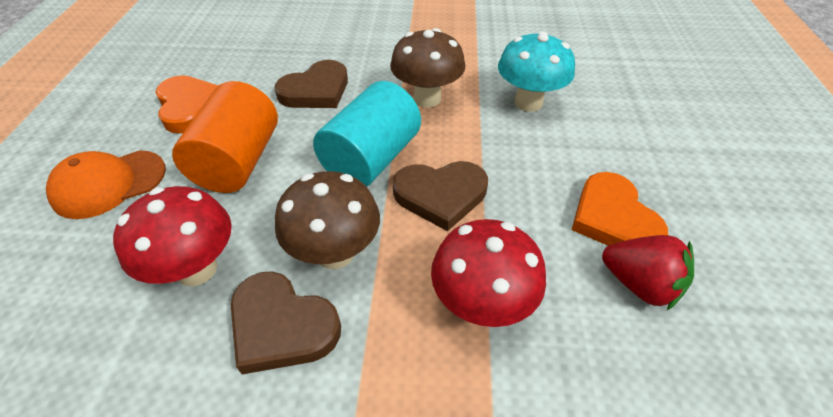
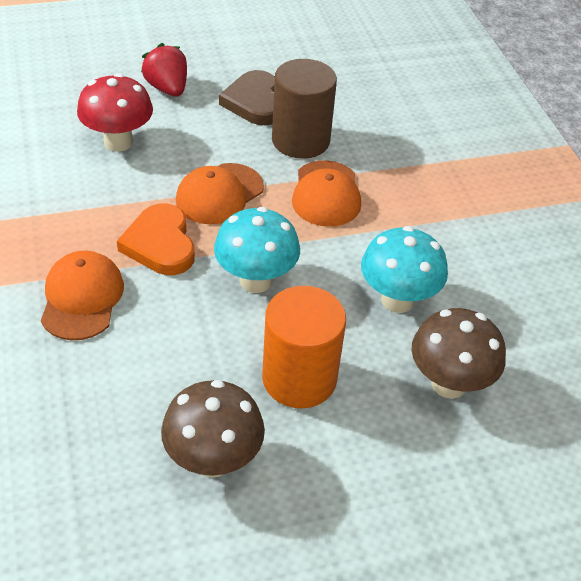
brown cylinder: none = 0 -> [272,59,337,159] = 1
brown heart: [231,271,341,374] [274,60,348,108] [393,161,488,231] = 3 -> [219,70,275,125] = 1
orange cap: [46,150,166,219] = 1 -> [41,251,124,340] [176,163,264,224] [292,160,361,227] = 3
orange heart: [155,75,218,134] [572,172,668,246] = 2 -> [117,203,195,275] = 1
red mushroom: [113,186,232,286] [431,219,546,327] = 2 -> [77,73,153,152] = 1
turquoise cylinder: [313,81,421,187] = 1 -> none = 0
turquoise mushroom: [498,31,575,112] = 1 -> [214,207,300,293] [361,226,448,313] = 2

